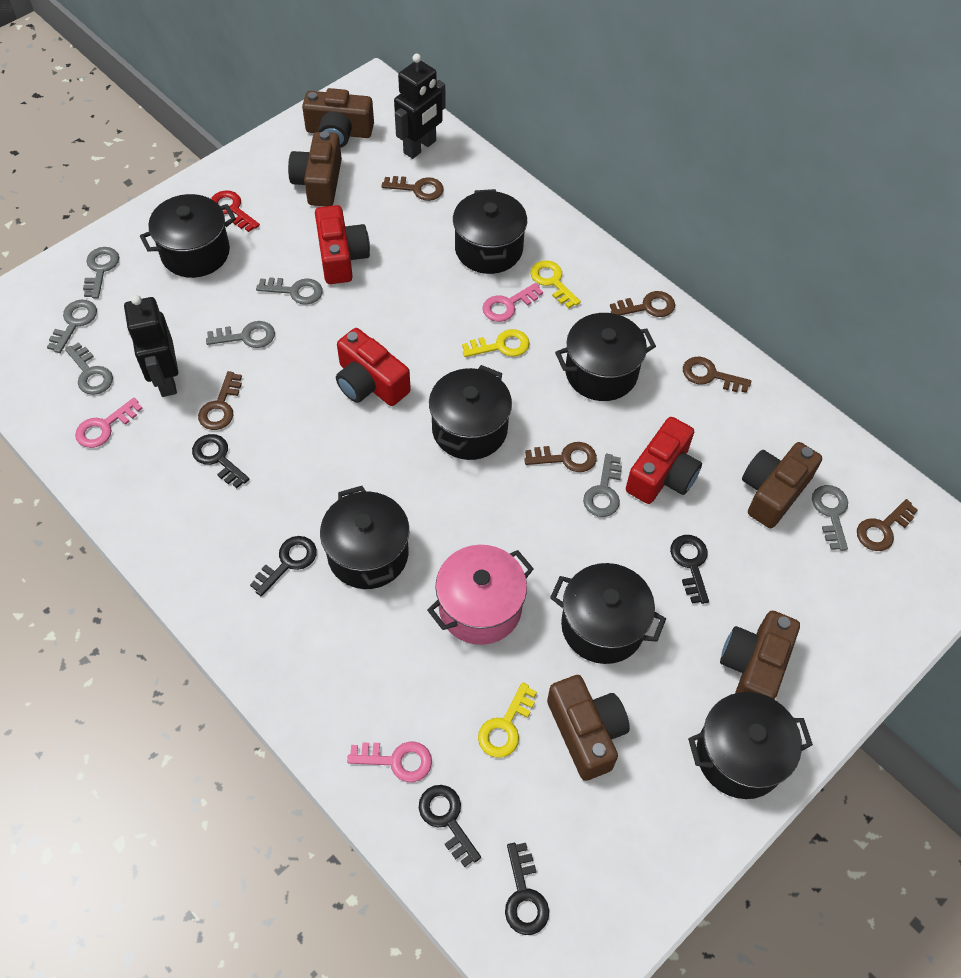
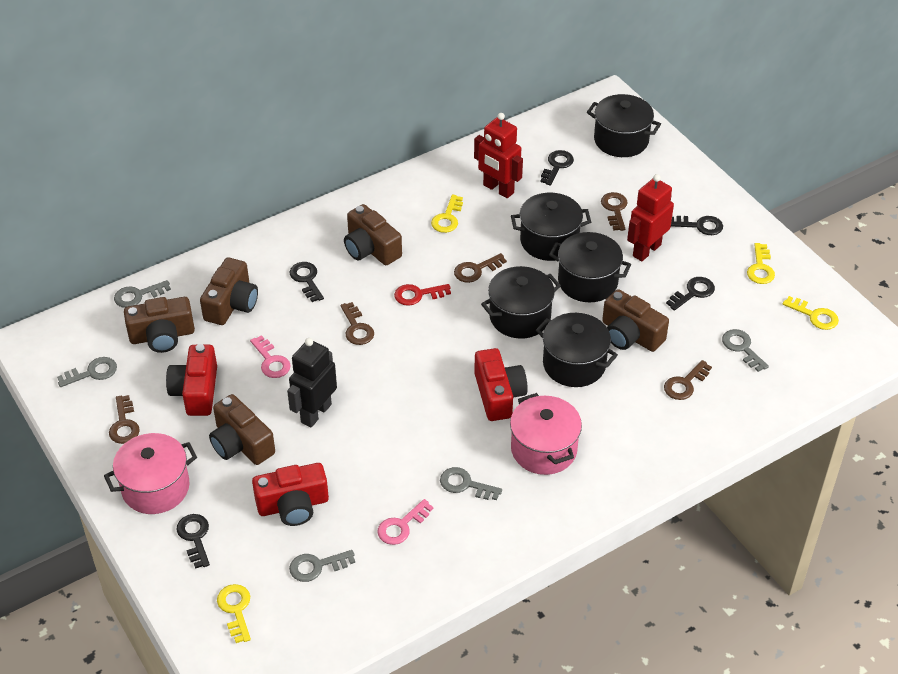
black pot: [140,194,236,278] [320,486,409,589] [429,365,512,460] [453,189,527,274] [550,563,666,664] [555,313,656,401] [688,692,813,799] = 7 -> [481,266,561,339] [511,193,591,261] [536,313,618,387] [549,232,631,302] [587,94,661,157] = 5
black robot: [124,295,178,397] [394,54,446,159] = 2 -> [287,338,337,427] = 1
brown key: [198,371,242,430] [381,176,444,201] [524,442,597,472] [610,291,675,317] [683,357,751,393] [857,499,918,551] = 6 -> [109,395,140,444] [340,302,374,345] [454,253,507,283] [601,192,628,231] [664,360,712,400] = 5
grey key: [47,300,97,353] [65,342,113,395] [83,247,119,298] [206,321,275,348] [256,277,323,305] [583,454,622,517] [812,485,848,551] = 7 -> [57,357,117,387] [114,280,171,308] [289,550,355,582] [440,467,502,500] [722,329,769,372] = 5
pink key: [75,398,143,448] [347,741,432,782] [483,283,543,322] = 3 -> [250,335,291,378] [378,499,433,545] = 2
pink pot: [427,545,534,645] = 1 -> [104,433,197,514] [510,393,582,475] = 2
red robot: none = 0 -> [474,113,523,198] [627,174,674,261] = 2
yellow key: [462,329,530,357] [478,682,537,758] [531,260,581,308] = 3 -> [217,584,251,643] [431,195,463,233] [747,243,775,284] [783,296,839,330] = 4

